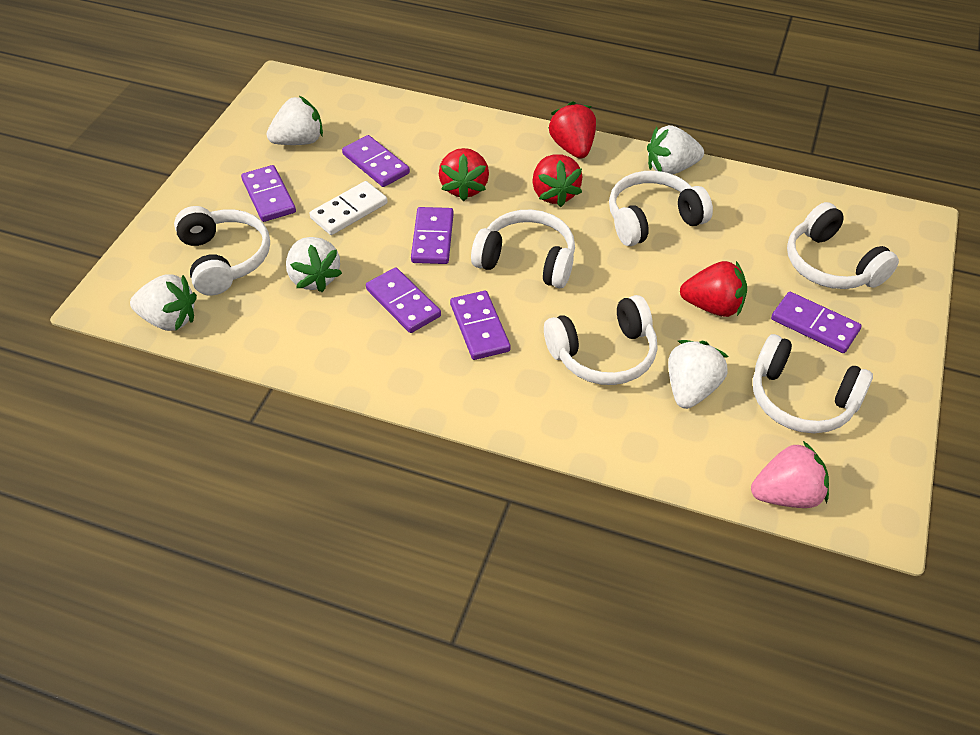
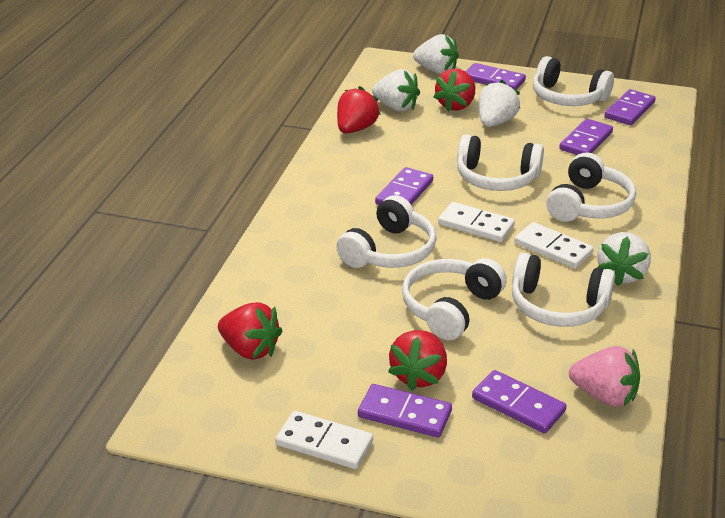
white domino: [309,181,388,235] = 1 -> [275,411,373,469] [438,202,515,242] [514,222,594,269] = 3
white strawberry: [130,274,197,331] [267,96,323,145] [286,237,342,292] [647,125,704,175] [668,340,729,409] = 5 -> [372,69,420,112] [413,34,459,74] [478,80,520,127] [597,232,651,286] = 4

